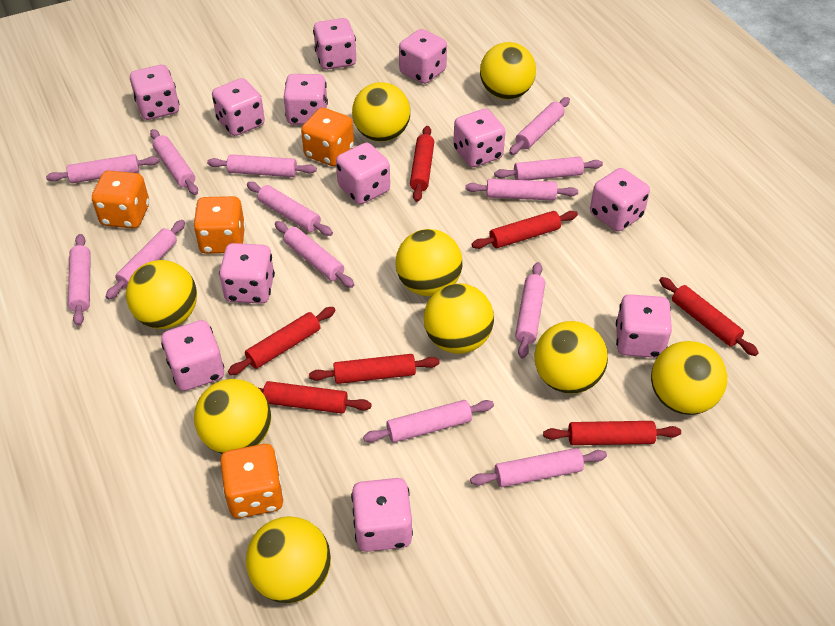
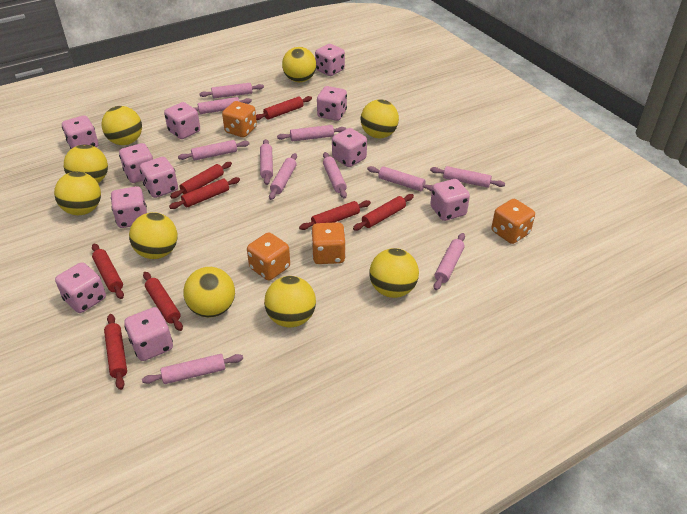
pink dice: [130,65,179,120] [161,320,224,391] [212,78,265,136] [219,243,275,304] [284,74,328,125] [313,18,356,70] [336,143,390,204] [351,478,413,552] [399,29,447,84] [453,109,505,167] [590,168,650,232] [616,294,672,358] = 12 -> [55,262,106,313] [62,115,98,149] [111,186,147,228] [119,143,153,183] [124,307,173,361] [140,157,178,198] [164,102,200,139] [315,44,345,76] [317,86,347,121] [332,128,367,167] [430,179,470,221] = 11
pink rolling pin: [46,154,159,183] [68,234,91,326] [106,220,185,300] [150,129,198,195] [207,154,317,177] [247,182,333,236] [275,221,354,288] [363,400,494,443] [465,179,578,201] [470,448,607,487] [494,157,603,180] [509,97,570,155] [515,262,545,359] = 13 -> [142,354,243,384] [178,140,249,161] [194,97,252,114] [199,83,264,98] [260,139,273,185] [269,153,297,200] [277,125,346,141] [323,152,347,199] [367,166,433,191] [430,166,505,188] [434,233,465,290] = 11
red rolling pin: [228,307,336,375] [257,381,372,414] [309,354,440,384] [410,126,434,202] [472,211,578,249] [543,421,681,445] [659,277,759,356] = 7 -> [92,244,124,299] [104,314,127,390] [143,272,183,331] [169,177,240,209] [170,162,232,198] [256,96,312,120] [299,200,371,230] [353,194,414,231] = 8

